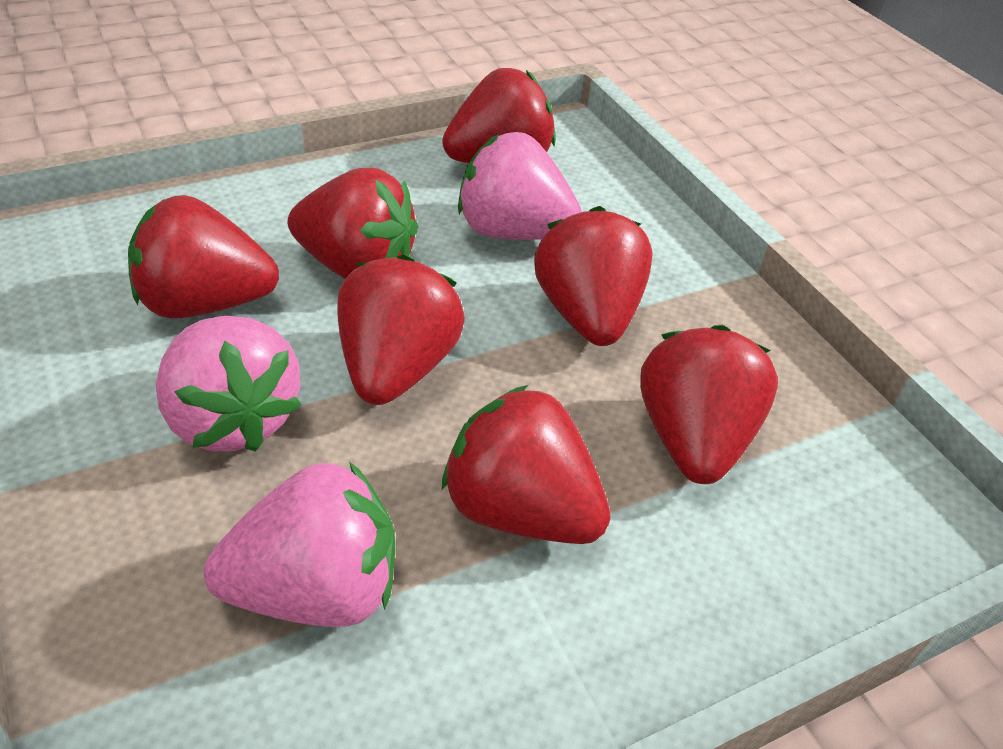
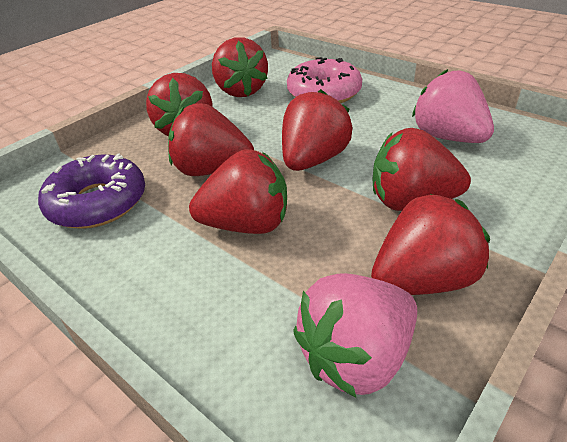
pink donut: none = 0 -> [287,57,362,103] = 1
pink strawberry: [156,316,302,452] [204,462,395,627] [458,132,582,240] = 3 -> [294,273,417,398] [412,69,494,143] = 2
purple donut: none = 0 -> [38,153,145,229] = 1

